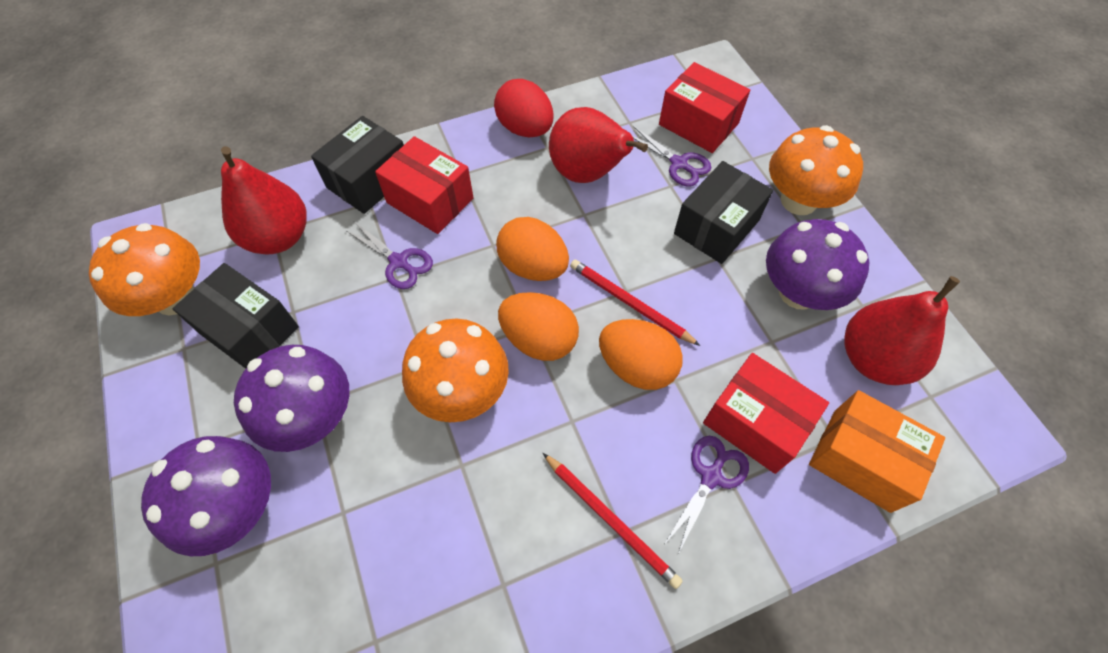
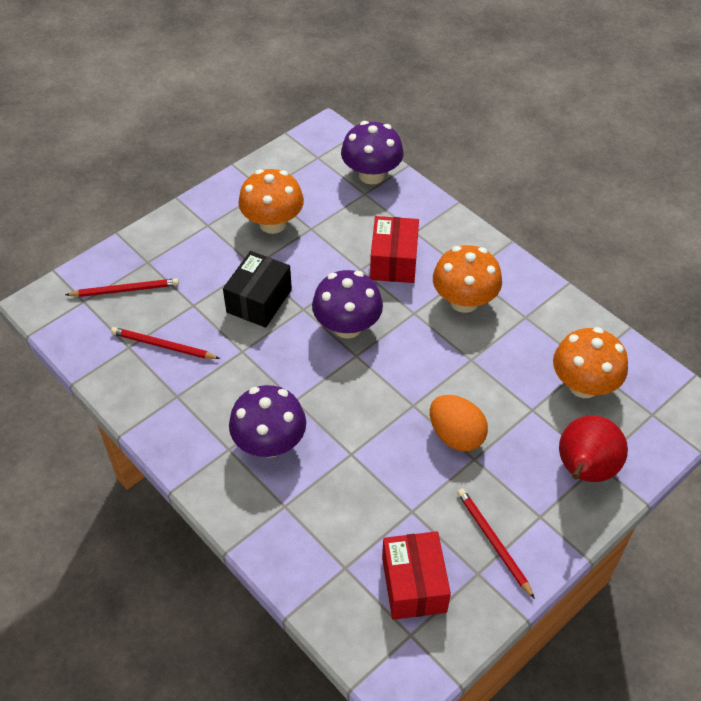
black box: [173,263,299,369] [311,116,404,214] [674,161,773,264] = 3 -> [223,251,292,328] = 1
orange box: [809,390,945,513] = 1 -> none = 0
orange egg: [496,217,569,281] [498,292,579,361] [599,319,683,390] = 3 -> [430,395,488,452] = 1
purple scissors: [345,222,433,289] [632,126,711,187] [664,436,749,554] = 3 -> none = 0
red box: [375,136,474,234] [659,62,750,153] [703,353,829,474] = 3 -> [370,216,419,283] [382,531,451,620] = 2
red egg: [494,79,554,137] = 1 -> none = 0
red pear: [221,146,307,255] [549,107,648,183] [844,276,960,385] = 3 -> [559,415,628,482] = 1
red pencil: [543,453,682,589] [570,260,700,346] = 2 -> [65,278,179,297] [111,327,220,359] [457,489,535,599] = 3

